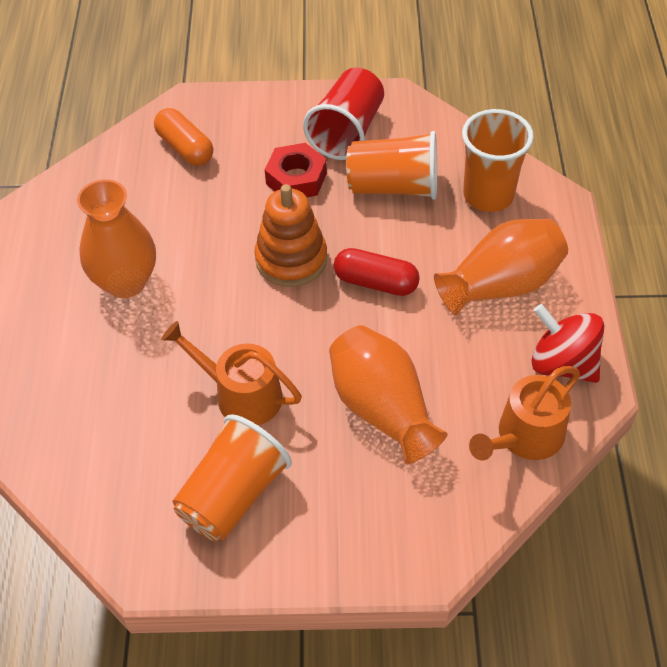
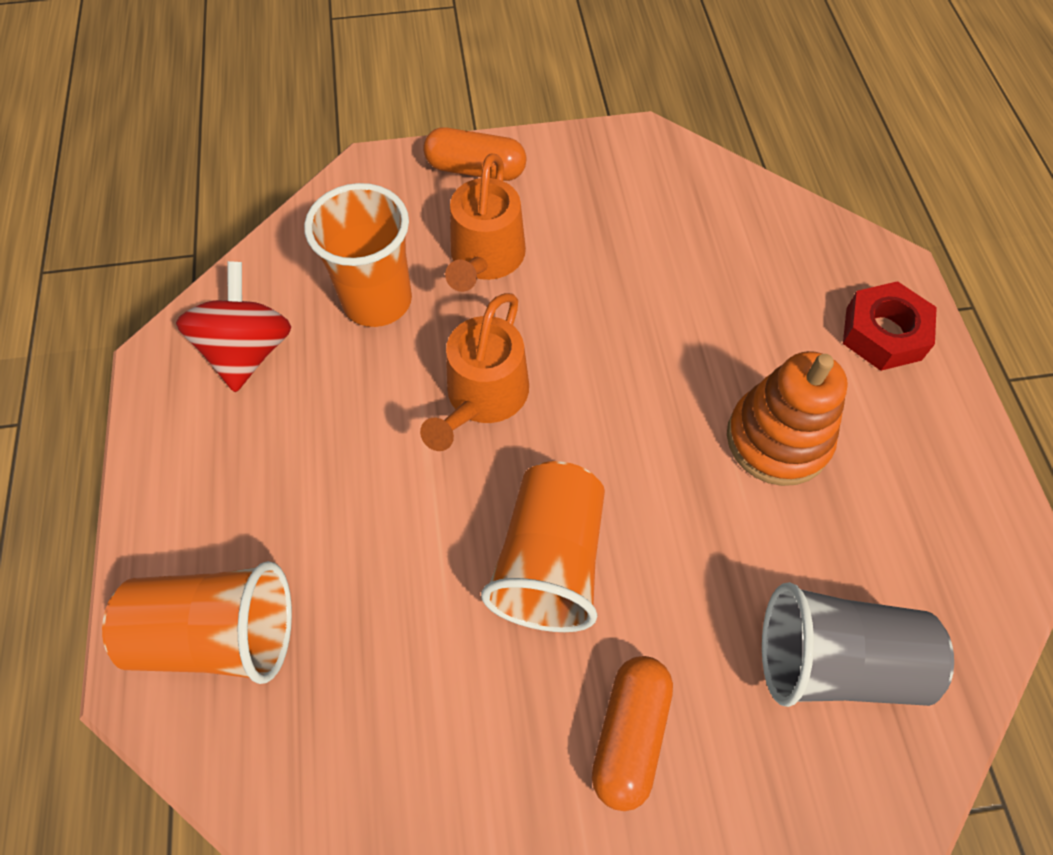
grey cup: none = 0 -> [762,582,954,707] = 1
orange capsule: [154,108,213,166] = 1 -> [423,127,526,181] [592,656,673,811] = 2
orange vase: [77,179,156,298] [329,325,448,464] [434,219,568,316] = 3 -> none = 0
red capsule: [334,248,420,296] = 1 -> none = 0
red cup: [303,68,384,160] = 1 -> none = 0

